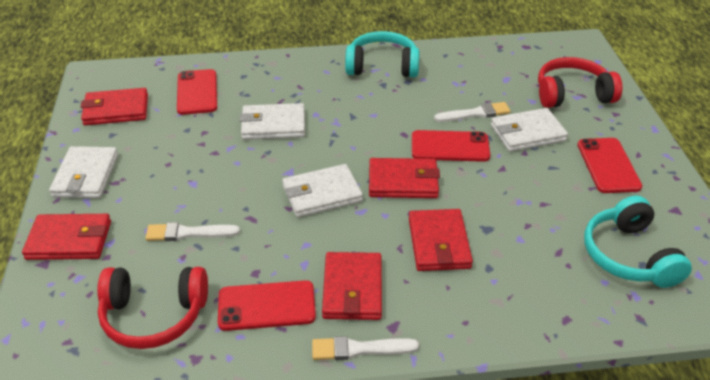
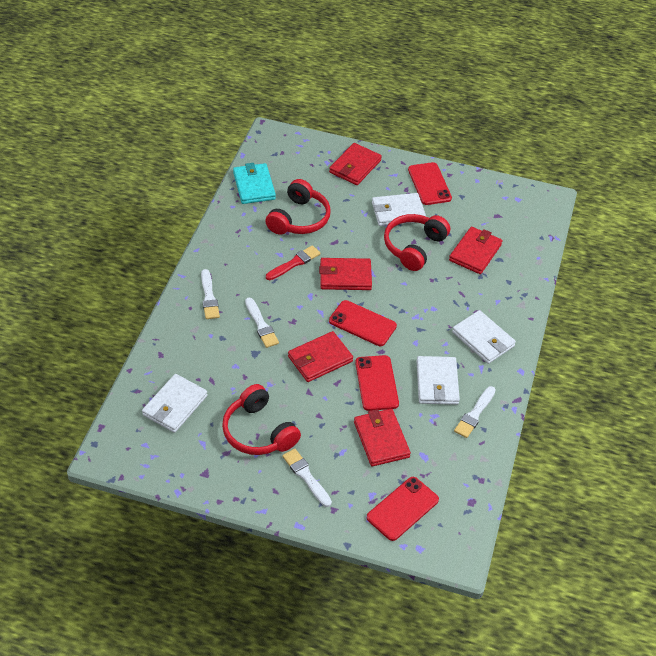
red brush: none = 0 -> [266,245,320,280] = 1
red headphones: [97,267,208,349] [538,57,622,108] = 2 -> [222,384,301,455] [265,179,331,235] [384,214,450,271] = 3
turquoise headphones: [345,31,419,77] [584,196,692,288] = 2 -> none = 0
turquoise wallet: none = 0 -> [233,163,276,204] = 1
white brush: [145,222,240,241] [312,336,419,360] [434,102,511,122] = 3 -> [201,269,220,319] [245,298,279,348] [282,449,332,507] [454,386,496,438] = 4

